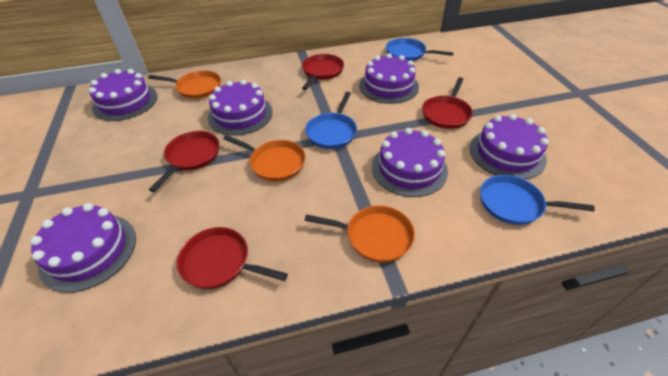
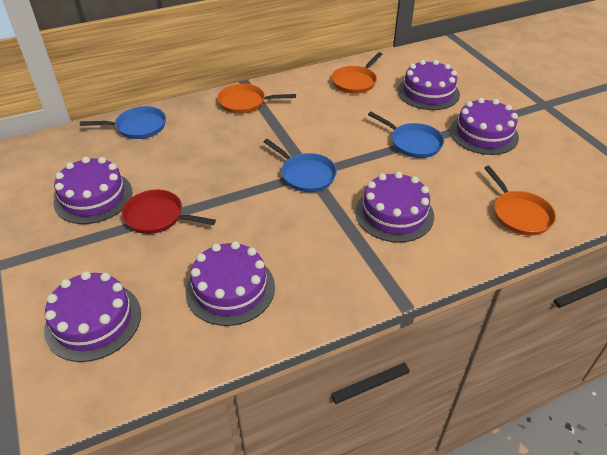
red pan: [149,131,219,192] [177,227,288,289] [302,54,344,90] [422,77,473,129] = 4 -> [121,189,216,234] = 1

